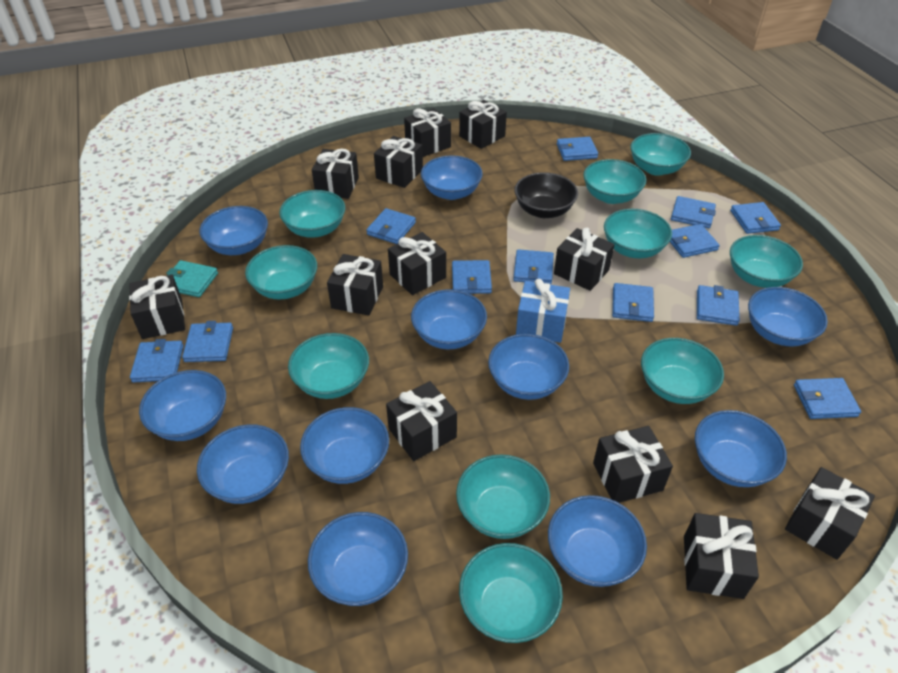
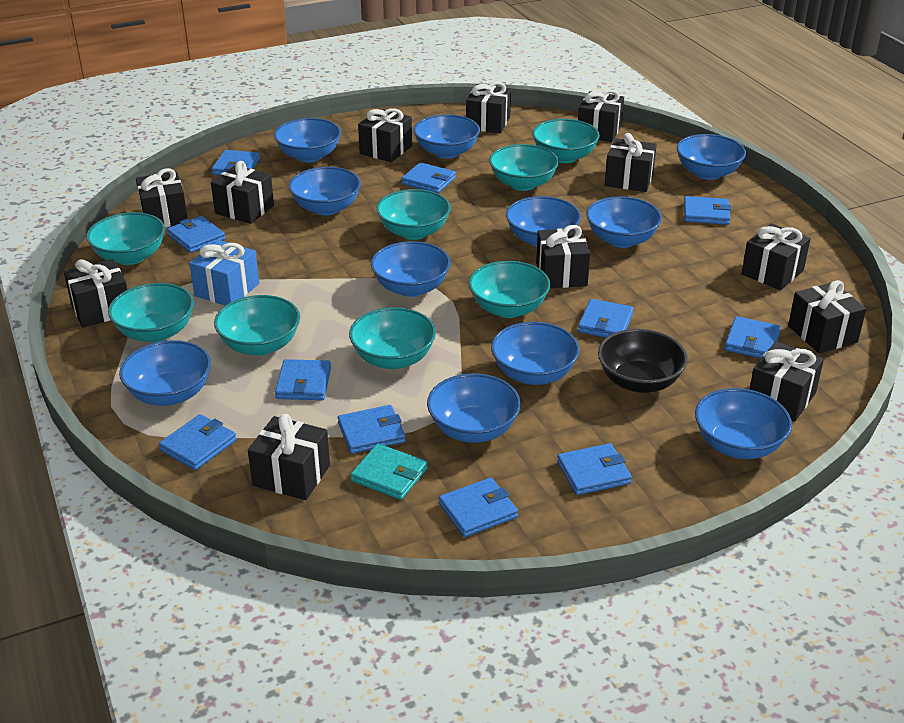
blue wallet: [130,339,184,382] [182,321,233,362] [366,208,416,244] [452,260,492,294] [513,249,554,285] [557,137,598,161] [612,283,654,322] [670,224,720,258] [671,196,716,228] [697,285,740,326] [730,202,781,234] [794,378,861,419] = 12 -> [159,414,236,470] [167,216,225,253] [211,150,260,175] [275,359,331,400] [338,405,406,454] [401,162,456,193] [439,477,518,537] [557,443,632,495] [578,299,634,338] [684,196,731,225] [725,316,781,358] = 11
turquoise bowl: [245,245,317,299] [279,190,345,238] [288,333,369,399] [456,454,550,539] [459,543,563,643] [583,159,646,204] [604,209,672,258] [630,133,691,176] [641,338,724,404] [730,235,803,288] = 10 -> [87,212,165,265] [108,283,194,342] [214,295,300,356] [349,307,436,369] [376,189,451,240] [469,261,551,318] [489,144,559,191] [532,119,600,163] = 8

